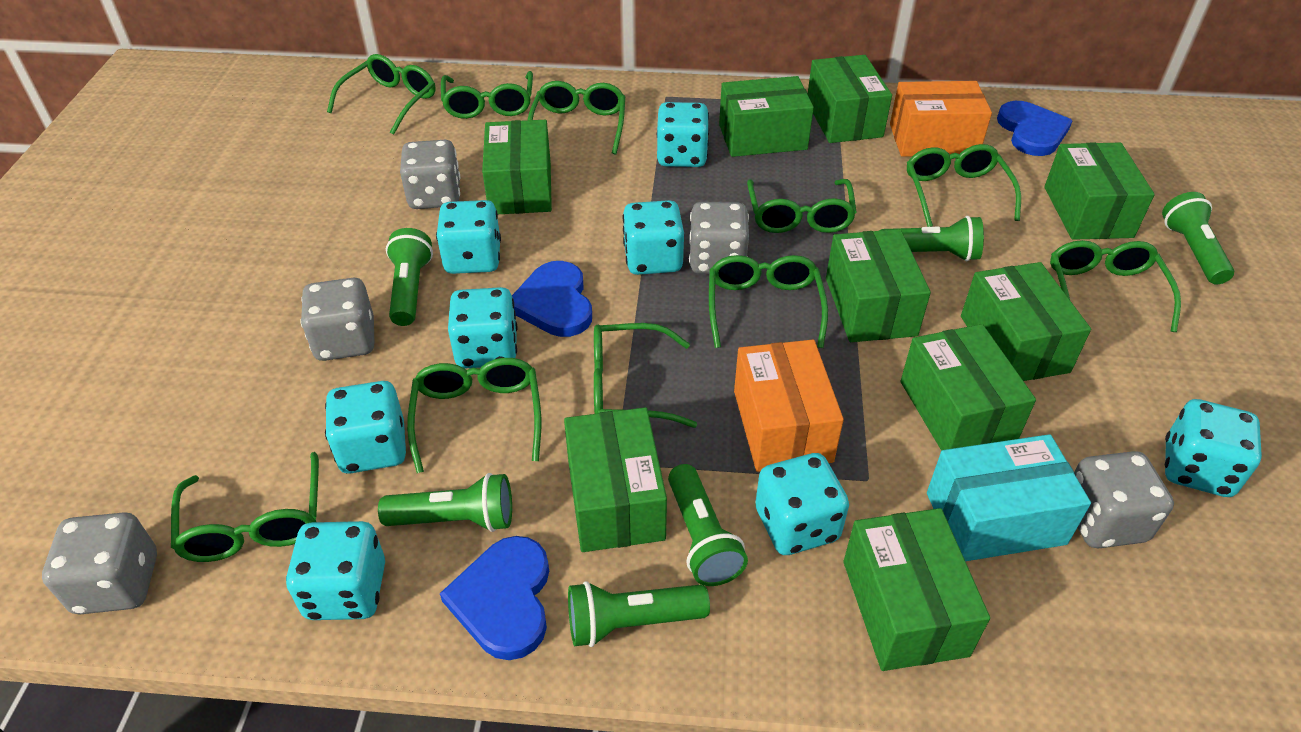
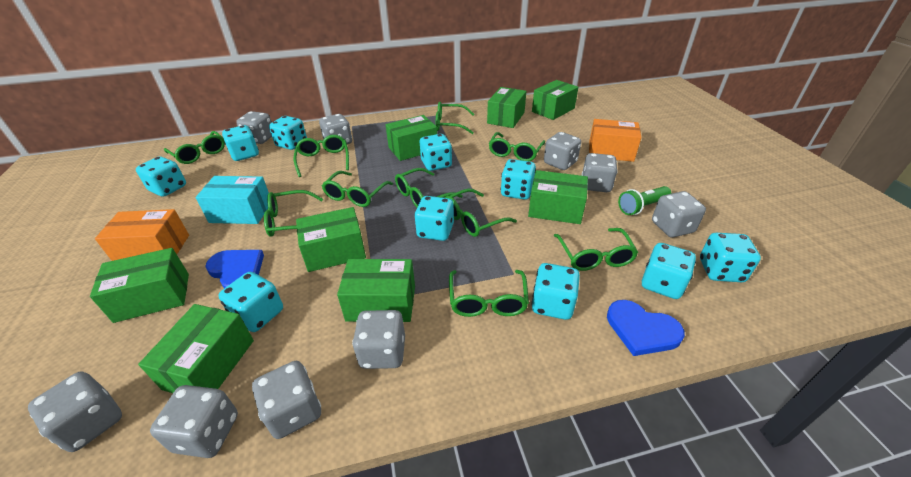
blue heart: [440,536,549,660] [512,261,592,337] [997,101,1073,156] = 3 -> [205,250,264,288] [607,300,685,356] = 2
green box: [482,120,552,214] [564,407,667,552] [719,76,814,157] [808,55,892,143] [826,229,931,342] [843,508,990,671] [901,324,1036,451] [961,262,1091,381] [1044,142,1155,240] = 9 -> [90,248,189,323] [138,304,254,393] [296,207,366,272] [337,259,415,322] [386,115,437,161] [487,87,527,128] [528,170,588,224] [532,80,578,120] = 8
green flashlight: [378,473,512,532] [386,228,433,326] [568,581,710,647] [668,464,748,586] [879,216,984,261] [1162,192,1234,285] = 6 -> [618,186,671,215] = 1
grey dice: [42,512,157,615] [300,278,374,361] [400,140,460,209] [689,202,749,274] [1074,451,1174,548] = 5 -> [28,372,122,452] [150,385,238,458] [236,111,272,144] [252,361,321,439] [319,114,352,144] [352,310,405,369] [544,132,581,170] [582,153,618,192] [652,191,706,237] = 9
turquoise dice: [286,521,385,620] [325,381,406,473] [436,200,501,274] [448,287,517,369] [623,200,684,275] [657,102,709,167] [755,453,849,555] [1165,399,1262,497] = 8 -> [136,156,186,197] [219,272,283,332] [222,125,259,161] [269,116,307,150] [414,196,454,241] [420,134,452,171] [501,159,536,200] [531,263,580,320] [642,243,696,299] [700,233,761,282] = 10

